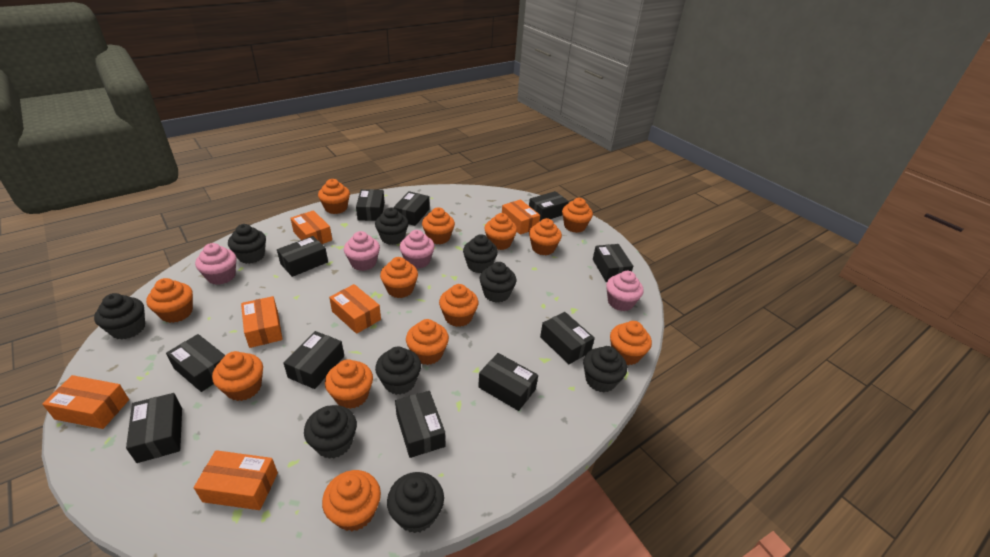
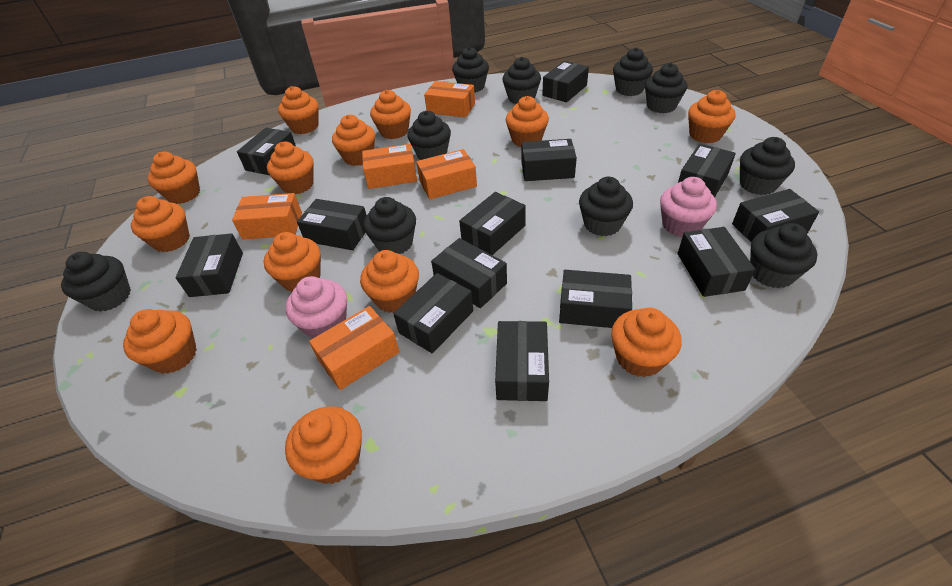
black box: [126,393,182,463] [166,334,225,392] [277,236,328,277] [283,331,344,389] [356,189,385,221] [393,191,430,226] [395,391,445,458] [478,353,538,411] [529,191,569,222] [540,312,595,364] [593,244,633,282] = 11 -> [176,233,243,297] [237,128,296,175] [297,199,366,250] [393,273,473,353] [431,238,507,308] [459,192,526,255] [495,321,549,401] [521,139,577,181] [542,61,589,102] [559,270,632,328] [678,144,736,197] [678,227,755,297] [732,189,819,242] = 13
black cupcake: [94,293,145,340] [228,224,266,264] [304,405,357,459] [375,207,408,245] [375,347,421,395] [387,472,444,533] [463,234,498,273] [480,262,516,303] [583,346,627,392] = 9 -> [61,252,131,312] [363,197,416,254] [407,111,451,160] [452,47,489,93] [503,57,541,104] [579,177,633,236] [613,48,653,96] [645,63,687,113] [740,137,795,195] [750,223,818,288] = 10
orange box: [42,375,129,429] [194,450,278,510] [241,296,283,348] [290,210,332,244] [329,284,381,334] [502,200,540,235] = 6 -> [232,193,302,240] [309,306,399,390] [362,144,417,189] [416,149,477,200] [424,81,475,118] = 5
pink cupcake: [195,243,236,285] [344,231,380,271] [399,230,435,269] [606,271,644,311] = 4 -> [286,276,347,339] [660,177,717,237] = 2

